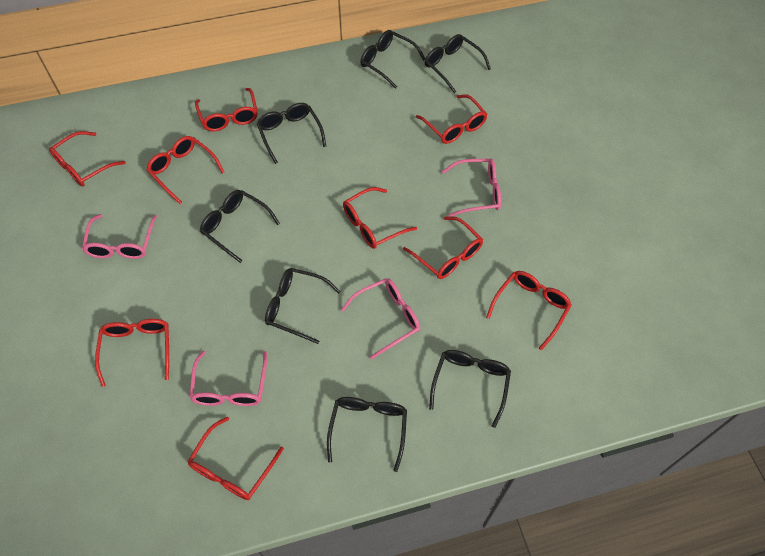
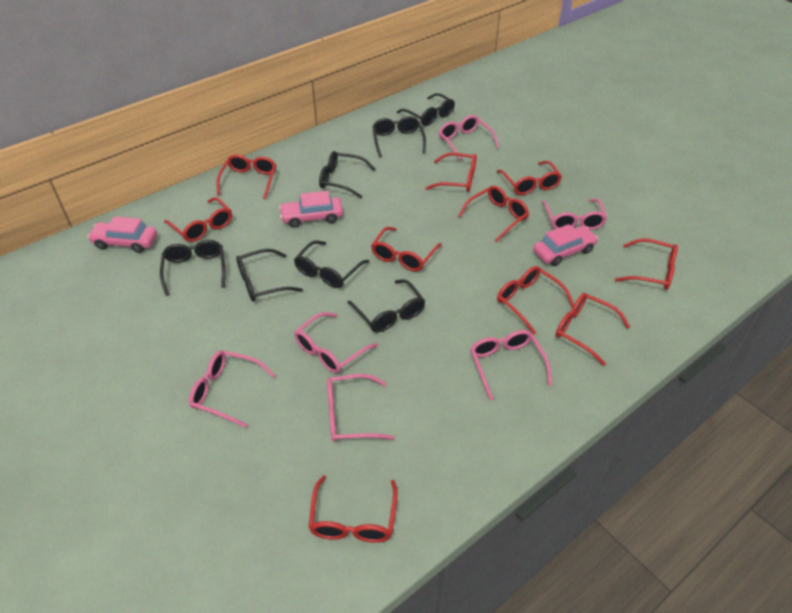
pink car: none = 0 -> [87,216,157,253] [279,191,343,228] [533,224,598,266] = 3
pink glasses: [82,214,157,259] [189,351,267,406] [341,278,420,359] [442,159,501,217] = 4 -> [189,351,275,428] [294,312,378,373] [327,374,394,442] [439,115,499,161] [470,330,552,400] [542,199,607,230] = 6
red glasses: [49,131,126,186] [95,319,169,387] [146,136,224,204] [187,416,284,500] [195,88,258,131] [343,187,417,249] [403,216,483,279] [416,95,488,144] [486,271,572,351] = 9 -> [164,197,232,242] [216,154,276,199] [309,475,398,543] [371,227,442,271] [425,153,477,192] [458,186,529,242] [497,161,562,195] [497,266,574,335] [556,293,630,366] [615,238,678,290] = 10

